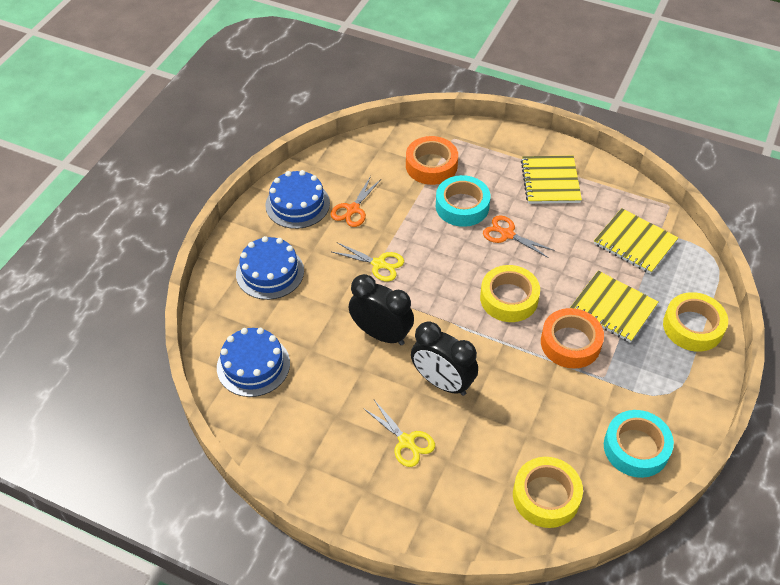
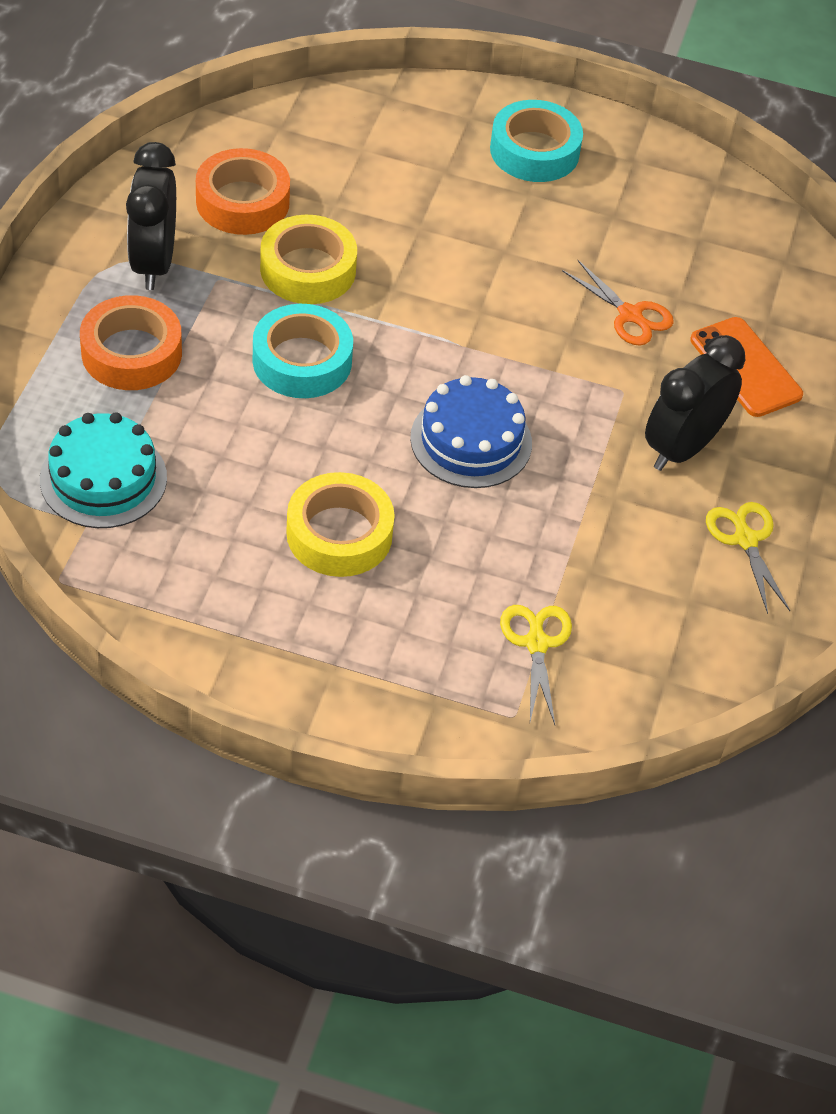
blue cake: [217,328,290,397] [236,236,304,300] [265,170,330,229] = 3 -> [410,375,532,488] = 1
orange phone: none = 0 -> [690,317,803,417] = 1
orange scissors: [330,176,380,227] [483,215,555,258] = 2 -> [562,260,674,346] = 1
turquoise cake: none = 0 -> [40,412,167,528] = 1
yellow notebook: [521,156,582,204] [570,271,659,343] [594,208,678,274] = 3 -> none = 0
yellow tape: [480,265,540,322] [513,457,583,528] [663,292,728,352] = 3 -> [260,215,357,304] [286,472,395,577] = 2

